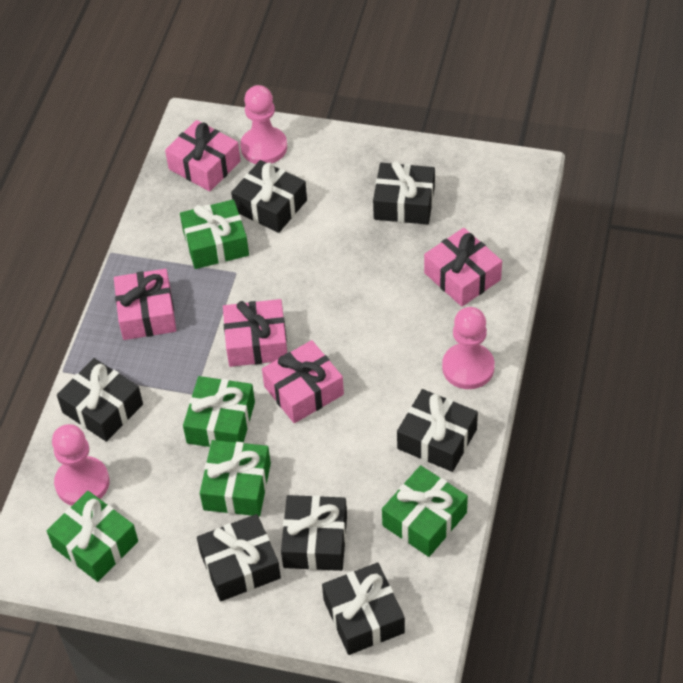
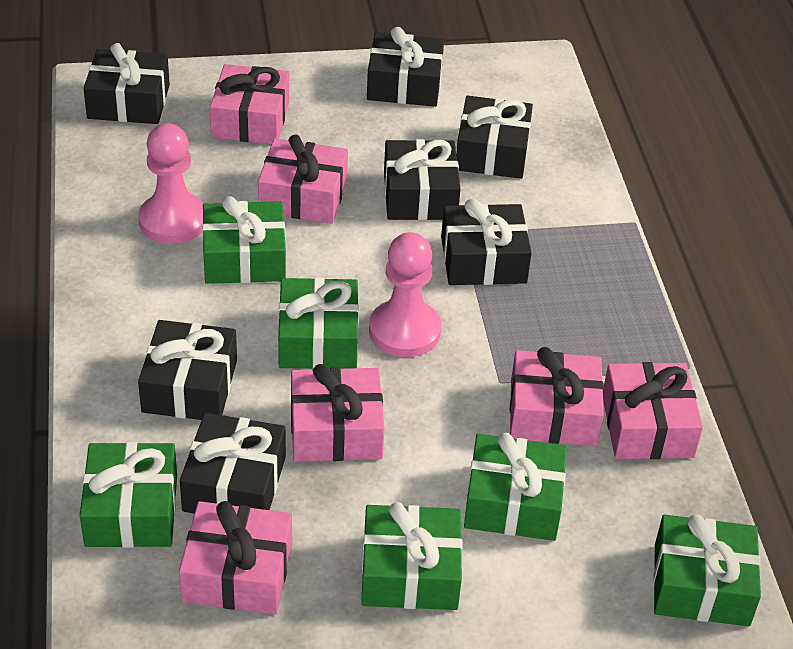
green gift: [47,491,138,582] [180,199,249,269] [183,376,255,447] [200,440,271,516] [382,465,468,557] = 5 -> [80,442,177,548] [202,196,286,284] [278,277,359,369] [361,502,463,610] [464,433,567,541] [653,514,761,626] = 6
pink gift: [114,269,176,340] [165,120,241,191] [223,299,287,367] [262,340,344,423] [424,228,502,307] = 5 -> [179,501,292,614] [210,64,289,144] [258,135,348,224] [291,364,384,462] [510,347,604,446] [603,362,703,459] = 6
pink pawn: [52,424,110,506] [240,85,287,164] [442,307,495,389] = 3 -> [138,123,204,244] [369,232,441,357] = 2

